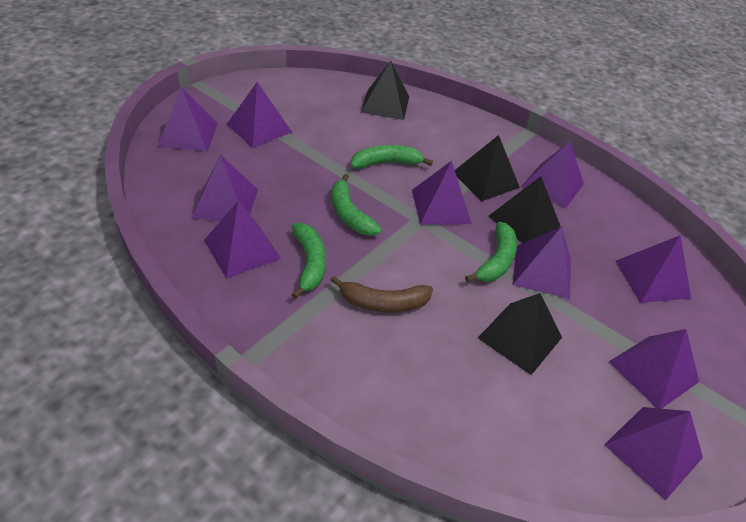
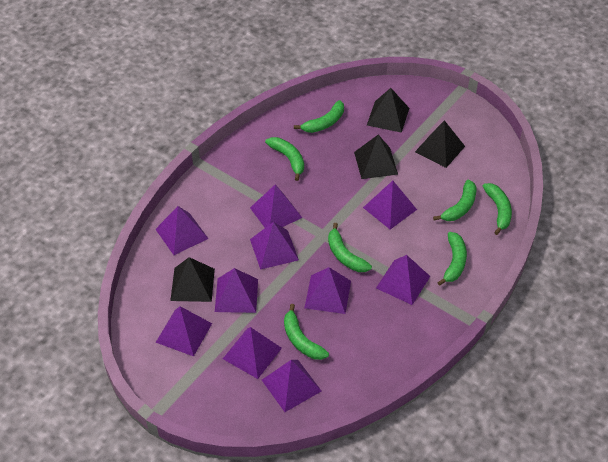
brown banana: [331,276,433,312] = 1 -> none = 0
green banana: [292,223,326,299] [332,174,381,236] [351,145,433,169] [465,222,517,282] = 4 -> [265,137,304,181] [284,304,329,360] [294,100,344,133] [328,223,372,272] [433,180,476,221] [437,232,467,286] [483,183,512,235] = 7

